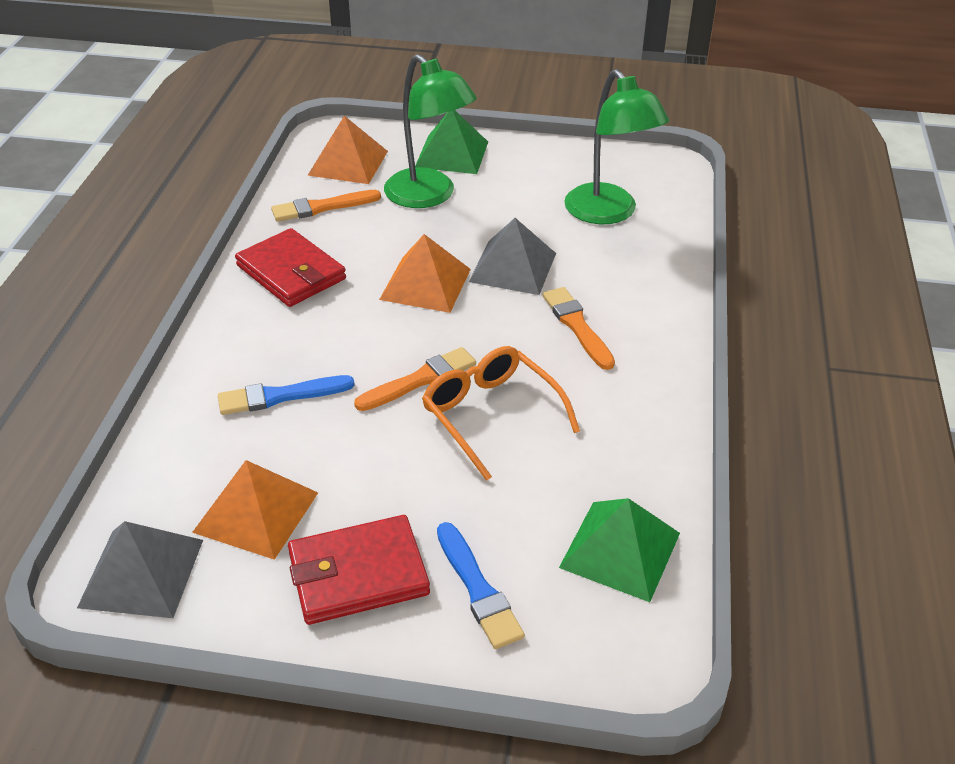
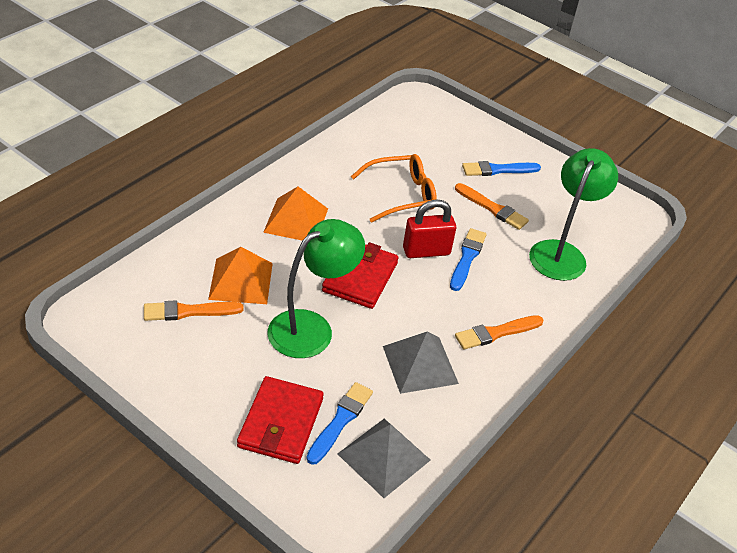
blue brush: [218,375,355,415] [437,522,525,649] = 2 -> [306,382,373,465] [450,228,487,291] [462,161,541,176] = 3
green pyramid: [415,110,488,174] [559,498,680,602] = 2 -> none = 0
orange pyramid: [192,460,318,560] [307,116,388,184] [379,234,471,313] = 3 -> [208,247,273,304] [263,187,328,241] = 2
red padlock: none = 0 -> [403,199,456,258] = 1

